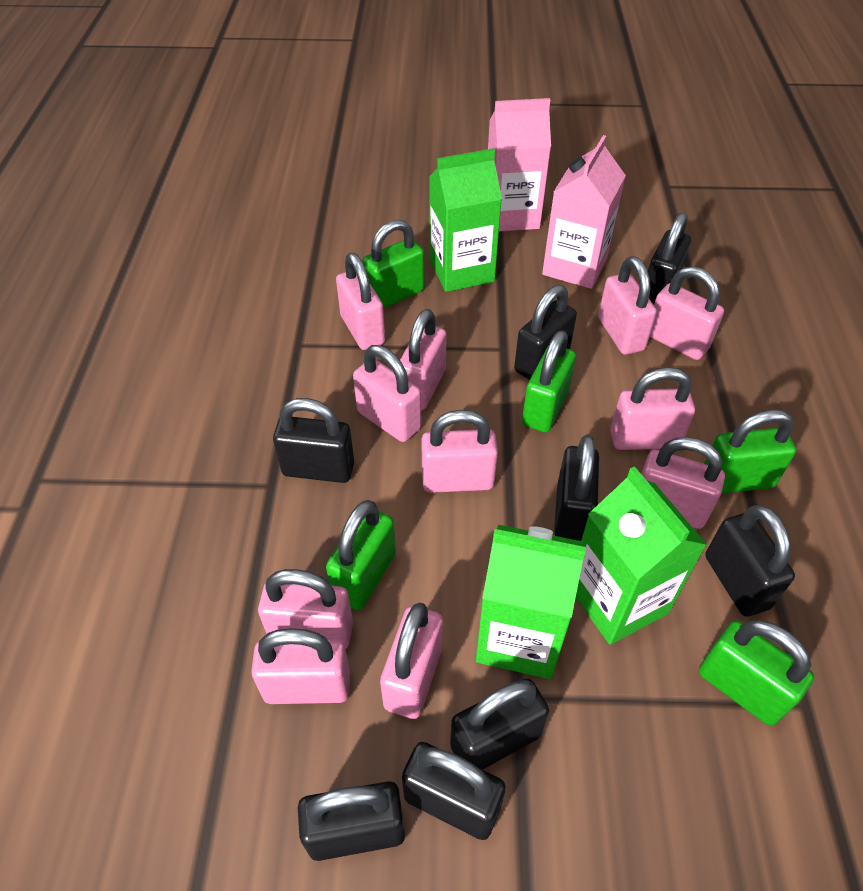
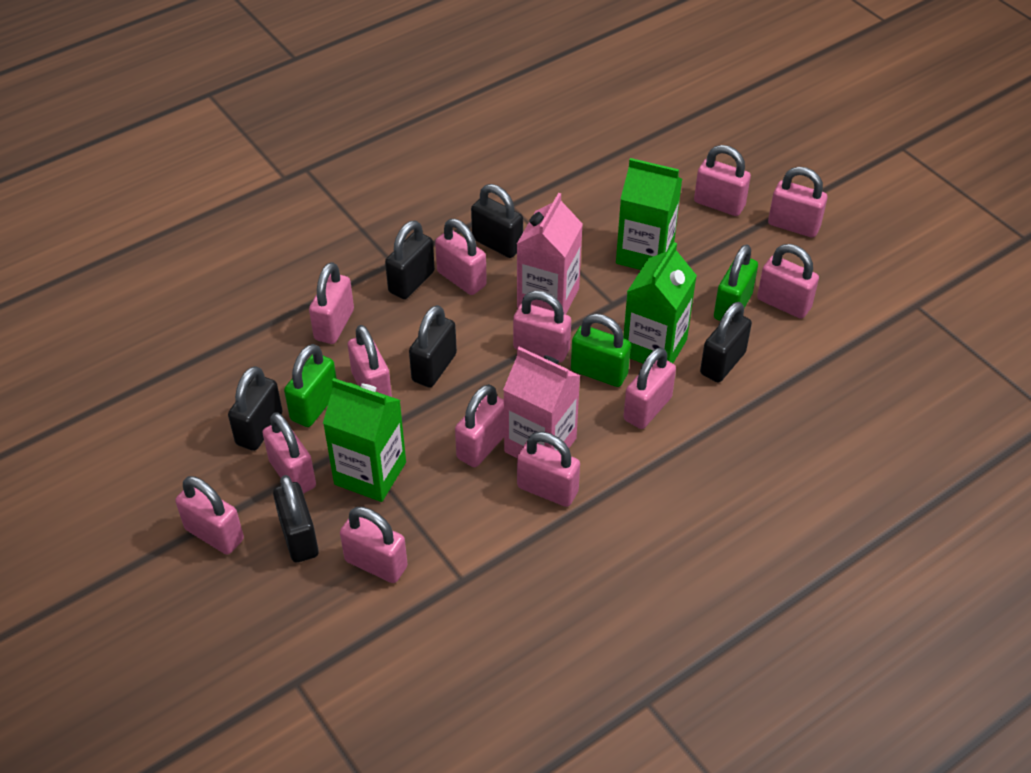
black padlock: [273,398,354,483] [298,781,405,861] [402,742,506,840] [450,678,549,770] [514,285,577,380] [554,435,599,541] [648,213,691,305] [705,505,795,617] = 8 -> [228,366,283,451] [273,475,319,563] [385,220,435,299] [409,305,457,388] [471,184,523,258] [700,302,752,383] = 6
green padlock: [326,500,396,610] [362,220,425,308] [522,330,576,433] [699,620,814,726] [704,410,796,493] = 5 -> [284,344,337,427] [571,314,631,387] [714,244,758,321] = 3
pink padlock: [251,628,350,704] [258,569,353,649] [336,253,385,350] [353,345,422,442] [380,603,443,719] [400,309,447,410] [421,410,498,493] [598,256,657,355] [610,367,695,450] [641,437,725,529] [650,266,724,360] = 11 -> [175,476,244,554] [262,412,316,494] [309,262,354,344] [340,507,408,583] [348,325,392,397] [435,219,487,295] [455,384,504,467] [513,291,571,362] [517,432,580,507] [623,347,676,429] [694,145,751,216] [757,244,819,319] [768,167,827,238] = 13

